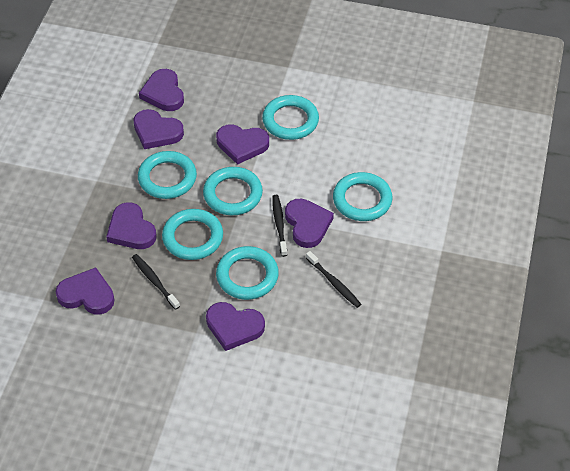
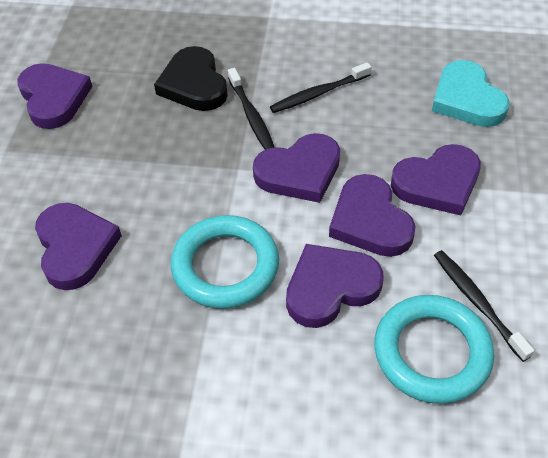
black heart: none = 0 -> [154,46,228,111] = 1
purple heart: [55,267,114,315] [106,202,157,249] [133,109,184,149] [139,69,184,111] [206,302,265,351] [216,124,269,165] [285,199,334,248] = 7 -> [17,63,92,129] [35,203,122,290] [253,133,340,203] [286,244,383,328] [329,174,416,257] [391,144,481,215] = 6
turquoise heart: none = 0 -> [432,60,509,127] = 1
turquoise ring: [138,151,197,199] [162,209,223,260] [203,167,263,215] [216,246,279,300] [262,95,319,140] [333,172,392,221] = 6 -> [171,215,279,309] [374,295,494,404] = 2

